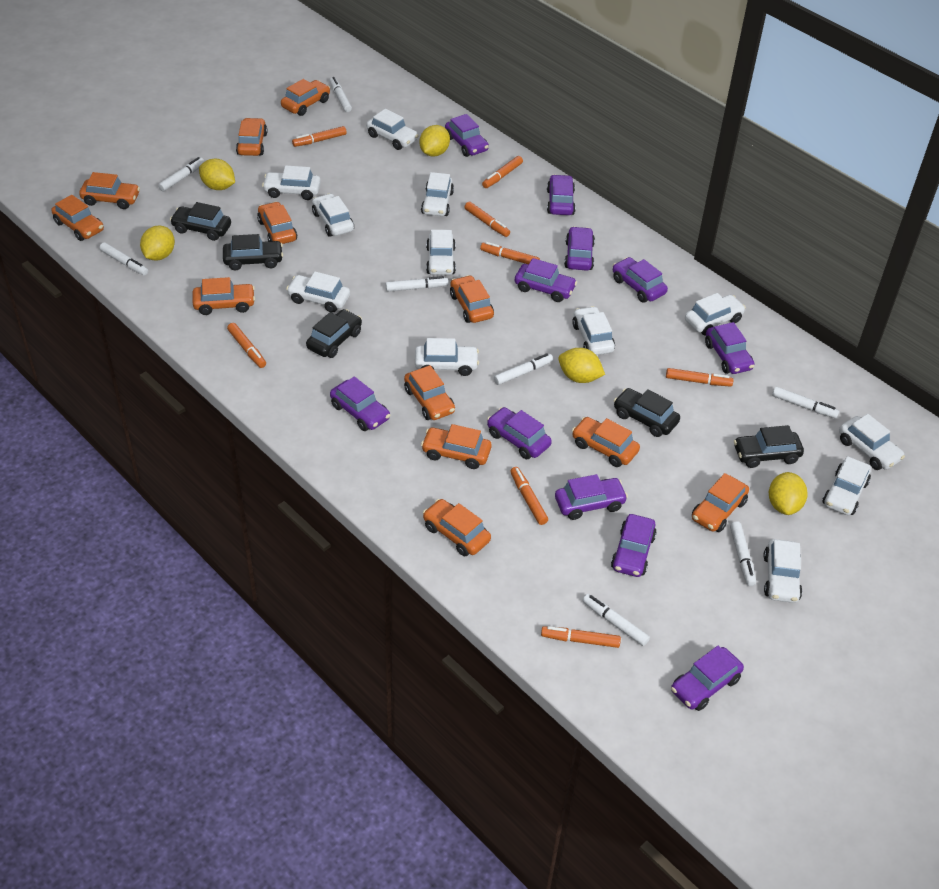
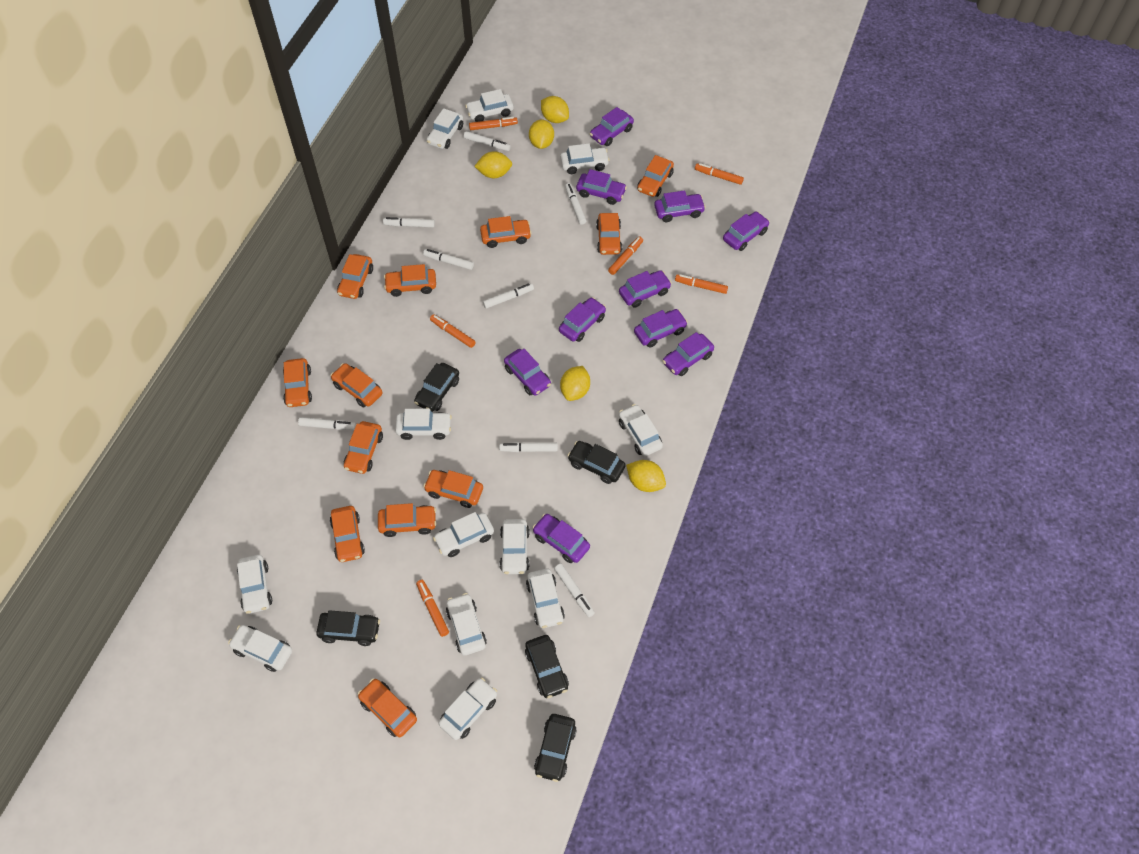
orange marker: [227,323,266,368] [292,126,347,147] [465,202,510,237] [480,242,540,264] [482,156,523,188] [510,467,548,525] [541,626,621,648] [666,368,733,387] = 8 -> [416,580,449,637] [430,314,476,348] [469,117,518,130] [608,236,643,275] [675,274,728,294] [695,163,744,185] = 6
purple car: [330,376,390,431] [445,114,489,157] [487,407,552,459] [515,258,577,302] [547,174,576,215] [555,474,628,520] [564,226,595,271] [611,514,656,577] [613,257,668,303] [671,646,744,711] [705,322,755,374] = 11 -> [504,349,551,396] [532,514,590,563] [559,297,606,342] [576,169,627,205] [590,107,634,146] [619,270,672,308] [634,309,688,348] [654,190,706,222] [663,332,714,376] [723,211,770,251] = 10

